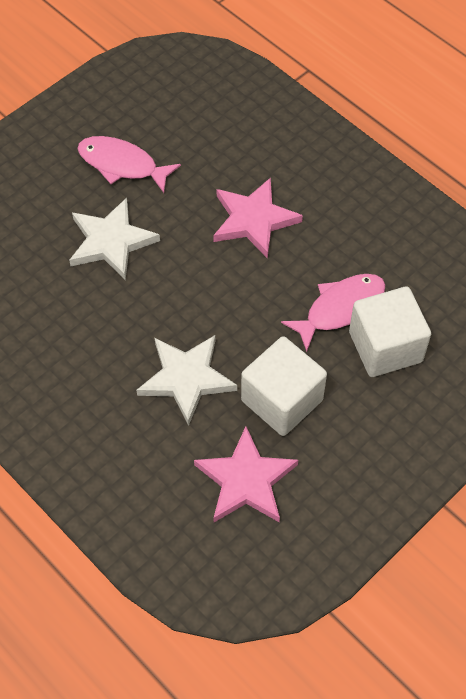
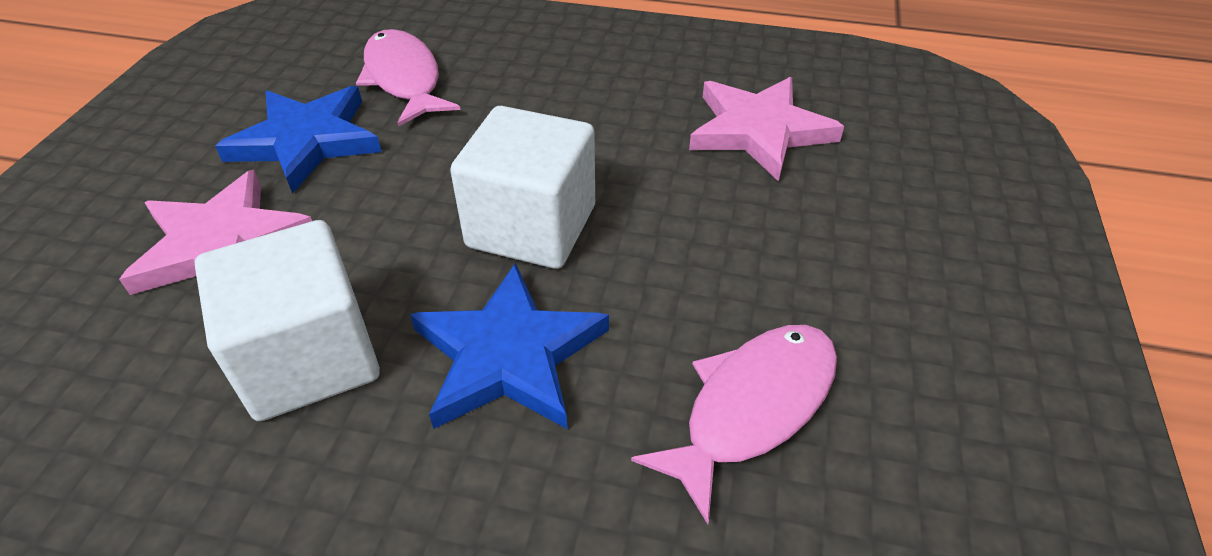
blue star: none = 0 -> [215,86,382,194] [410,263,609,429] = 2
white star: [69,198,160,280] [136,335,237,426] = 2 -> none = 0

